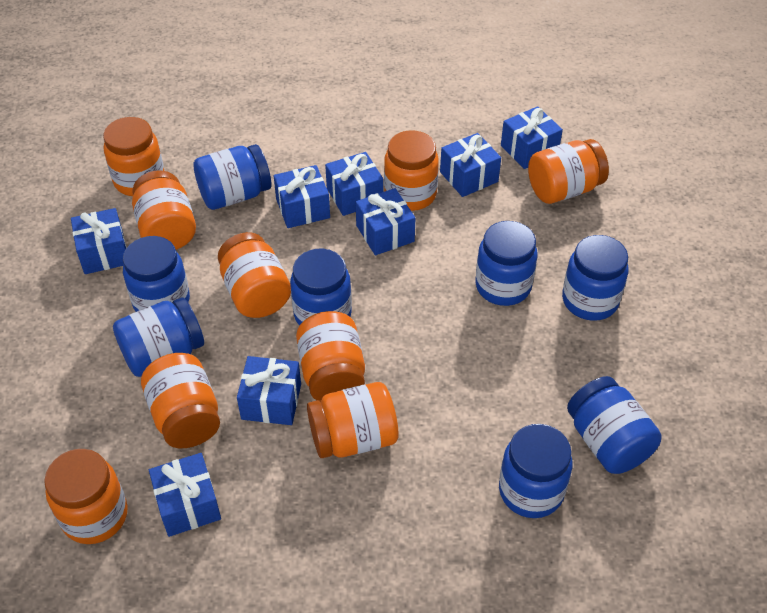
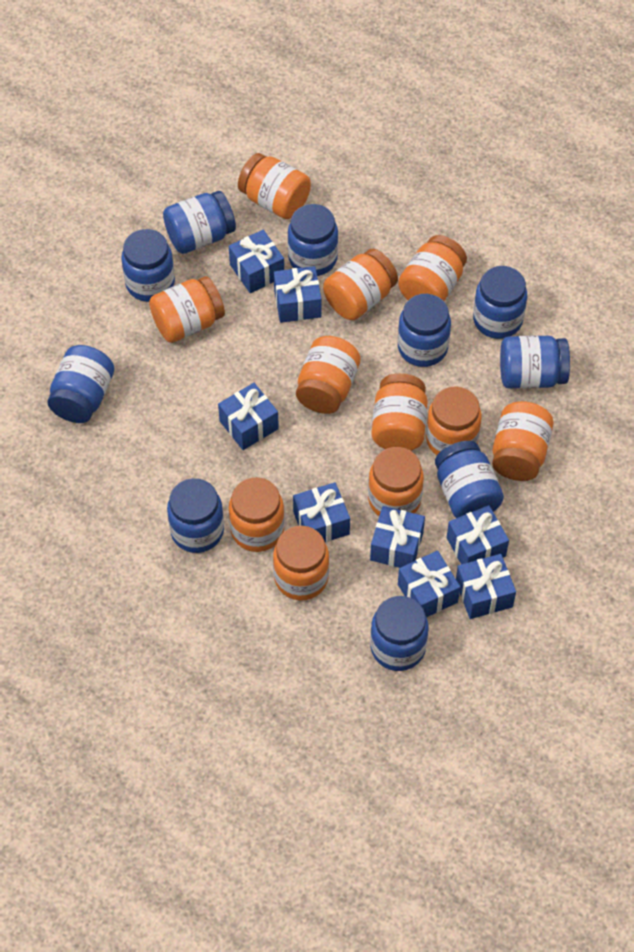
blue jar: [113,298,204,377] [123,236,190,312] [193,144,271,210] [290,249,352,326] [476,221,538,306] [499,424,573,518] [562,235,629,321] [567,376,662,474] = 8 -> [47,345,114,423] [121,229,175,302] [163,191,236,254] [167,478,224,553] [288,204,338,276] [370,596,428,671] [398,294,451,367] [435,441,504,518] [473,266,527,339] [500,335,570,389] = 10
orange jar: [44,449,128,544] [103,117,164,196] [132,170,196,250] [141,353,220,448] [218,232,291,318] [296,311,365,401] [307,382,398,458] [384,130,439,211] [528,139,609,204] = 9 -> [149,276,225,343] [229,477,285,552] [238,153,311,219] [273,526,329,600] [296,336,360,414] [323,249,398,320] [368,447,424,516] [371,373,428,451] [398,235,467,301] [426,386,482,455] [492,401,554,481] = 11

